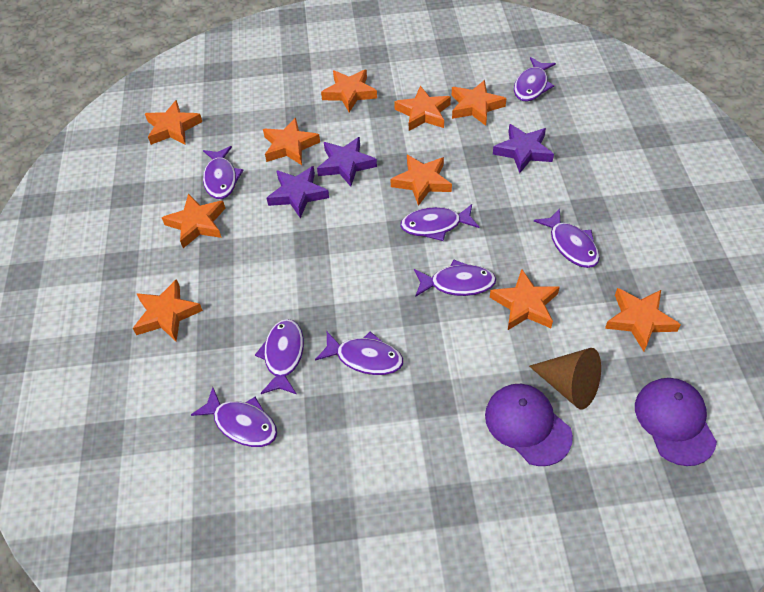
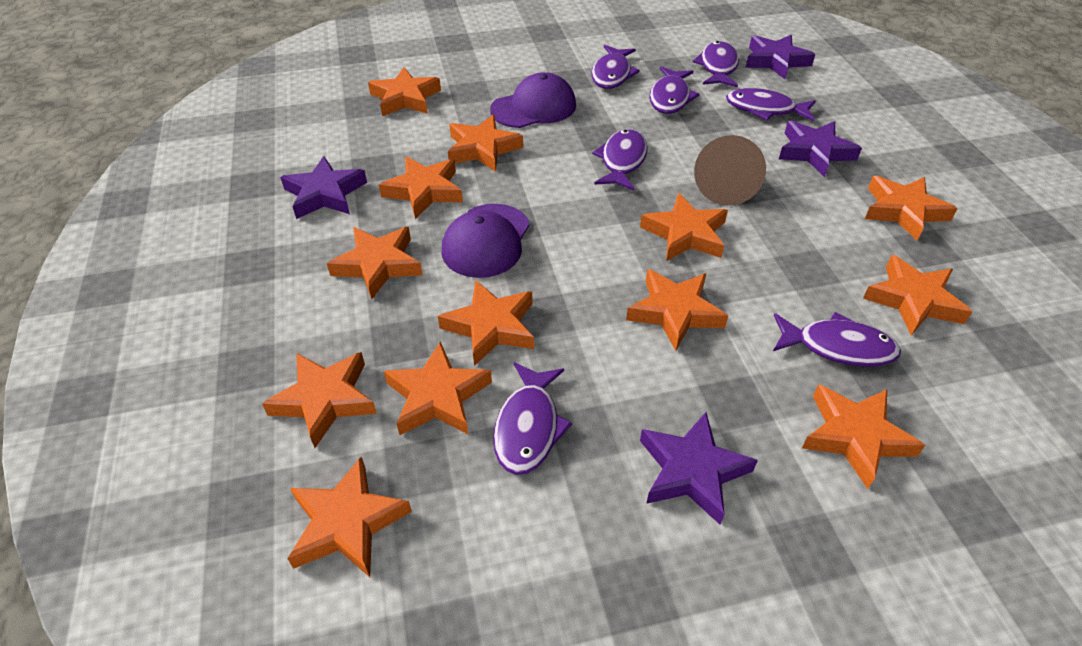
orange star: [133,279,203,341] [145,100,202,145] [162,194,226,248] [263,118,320,165] [321,69,377,112] [390,155,452,206] [394,86,451,131] [452,80,507,126] [490,269,560,330] [605,288,681,351] = 10 -> [262,352,377,448] [287,457,412,577] [327,227,423,299] [368,67,441,116] [379,156,463,219] [384,341,492,435] [438,280,534,366] [448,115,523,172] [626,269,728,351] [640,193,728,261] [802,384,925,489] [863,255,972,335] [865,176,958,241] = 13
purple fish: [191,387,277,447] [203,146,243,199] [255,319,304,395] [315,332,403,375] [400,204,479,241] [414,260,496,297] [514,57,556,102] [534,208,600,268] = 8 -> [493,362,572,475] [591,45,640,89] [592,129,648,191] [649,66,700,114] [692,41,739,87] [726,88,816,122] [773,312,901,367] = 7
purple star: [267,166,329,218] [317,137,377,187] [493,124,554,173] = 3 -> [280,156,367,219] [640,412,758,525] [745,35,815,79] [779,121,862,177] = 4

